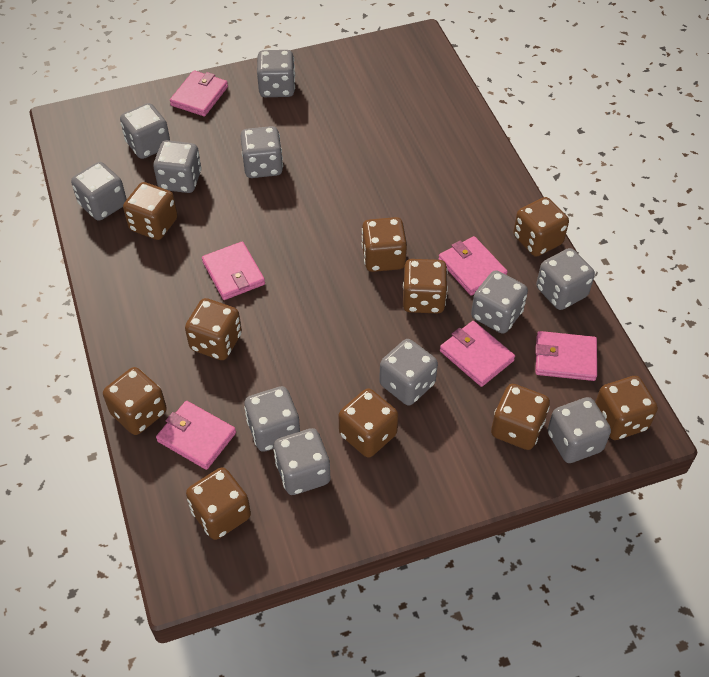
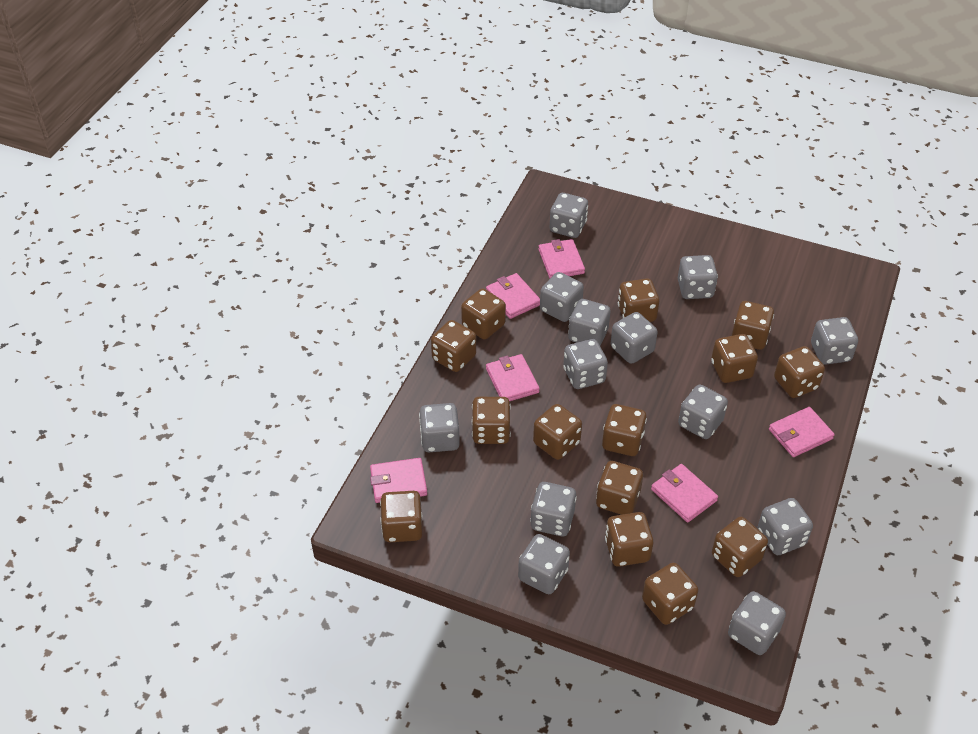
brown dice: [103,367,167,435] [123,182,178,240] [185,298,242,360] [186,467,251,540] [339,389,398,458] [362,217,407,272] [403,259,448,314] [491,384,550,450] [513,197,569,257] [595,376,658,440] = 10 -> [380,491,423,542] [431,320,476,372] [461,288,506,340] [472,397,511,444] [533,404,582,460] [596,461,643,515] [602,404,647,456] [605,512,654,567] [618,278,659,322] [642,563,698,625] [711,334,758,383] [712,517,768,577] [732,301,774,350] [774,346,825,398] = 14
grey dice: [71,162,127,221] [120,103,170,159] [153,140,202,193] [240,126,283,178] [244,386,300,452] [257,50,295,97] [274,428,330,495] [379,339,438,405] [471,270,528,334] [536,248,595,310] [547,397,611,463] = 11 -> [419,403,460,452] [518,534,570,594] [530,482,577,536] [540,272,584,322] [549,193,588,238] [563,339,608,389] [568,299,611,345] [611,312,658,364] [678,255,718,299] [678,385,728,439] [728,591,786,655] [758,498,813,555] [811,317,858,365] = 13

